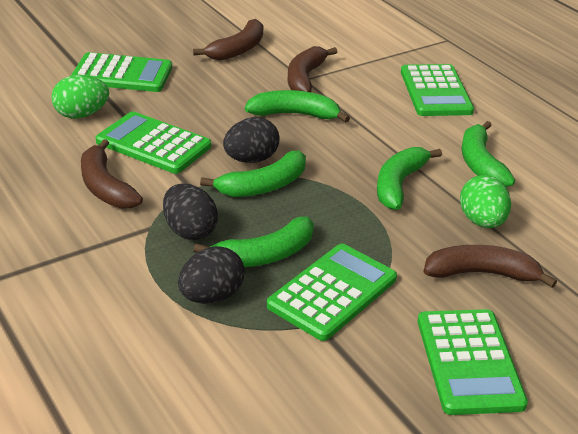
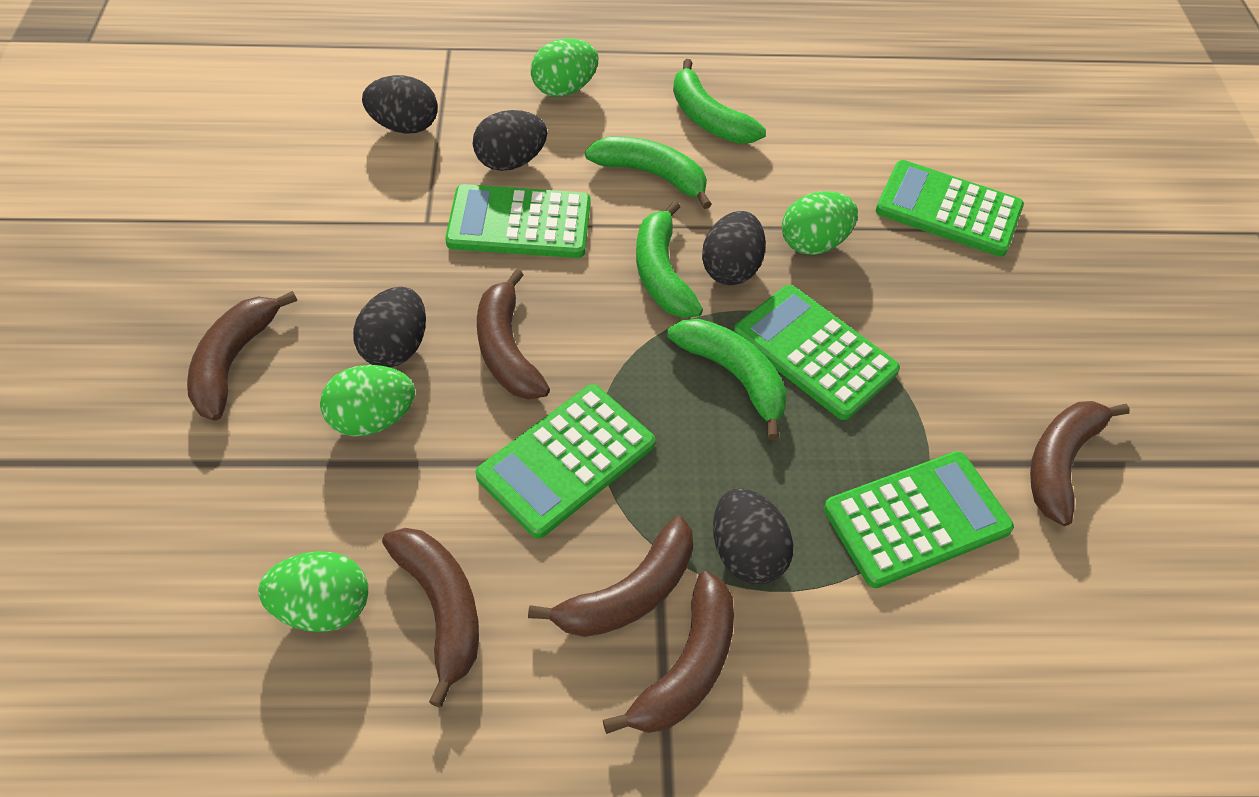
black egg: [163,183,218,240] [178,246,245,304] [223,117,280,163] = 3 -> [353,287,426,367] [362,75,438,134] [473,110,547,171] [702,211,766,285] [713,488,793,584] = 5
brown banana: [81,139,143,208] [193,19,263,60] [288,46,337,92] [424,245,557,288] = 4 -> [187,291,297,421] [382,528,479,708] [477,269,550,399] [528,516,693,637] [603,571,734,734] [1030,401,1130,526] = 6
green banana: [194,217,314,267] [200,151,306,197] [245,90,350,122] [377,147,442,210] [462,121,515,187] = 5 -> [585,136,712,209] [636,201,703,318] [667,319,787,440] [673,59,766,144] = 4
green egg: [51,75,109,119] [460,175,511,228] = 2 -> [258,551,368,632] [320,365,415,436] [531,38,598,97] [782,191,858,255] = 4

